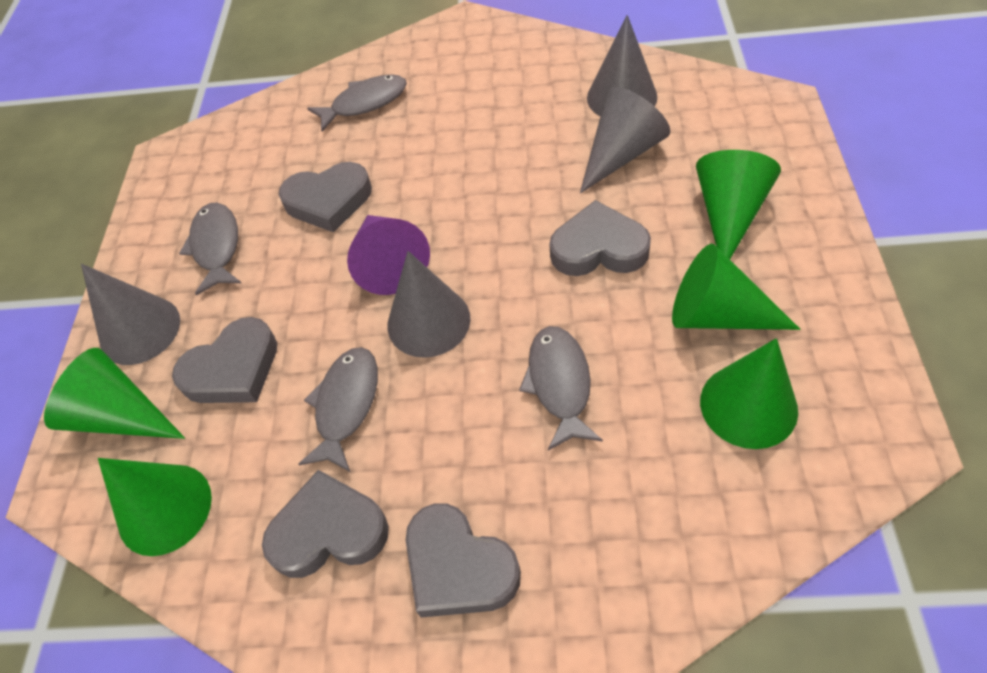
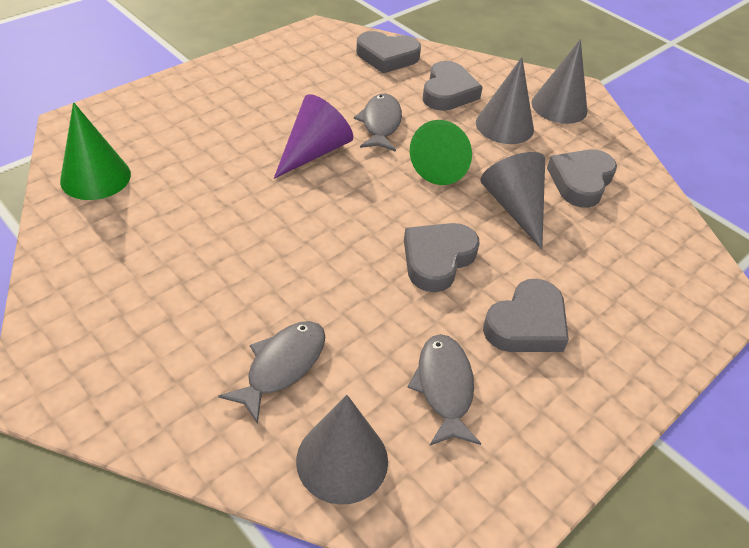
green cone: [44,348,185,439] [98,458,212,556] [672,244,800,330] [696,150,781,259] [700,338,798,449] = 5 -> [60,102,131,200] [410,120,472,185] = 2
grey fish: [179,203,241,295] [298,347,378,472] [307,74,407,132] [519,326,603,450] = 4 -> [218,321,325,424] [354,94,402,152] [407,334,481,445] = 3

